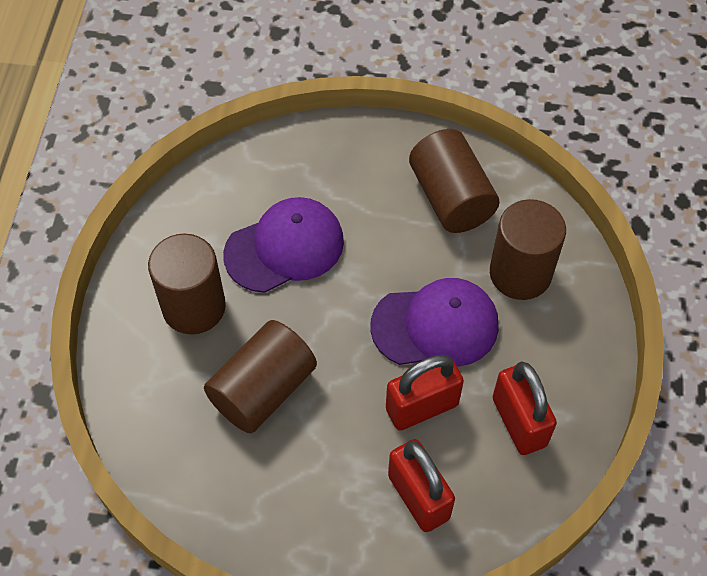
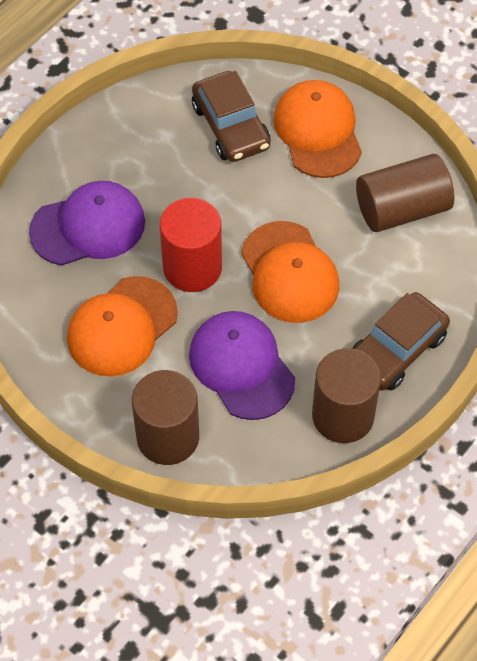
brown car: none = 0 -> [192,71,271,162] [352,292,450,391] = 2
brown cylinder: [148,233,226,334] [204,320,317,434] [409,129,499,233] [490,199,566,300] = 4 -> [132,370,199,465] [312,348,381,443] [356,154,454,232] = 3
orange cap: none = 0 -> [67,276,178,377] [241,221,339,323] [273,80,362,178] = 3
red cylinder: none = 0 -> [160,198,222,292] = 1
red padlock: [386,354,464,430] [388,439,455,532] [492,361,557,455] = 3 -> none = 0

